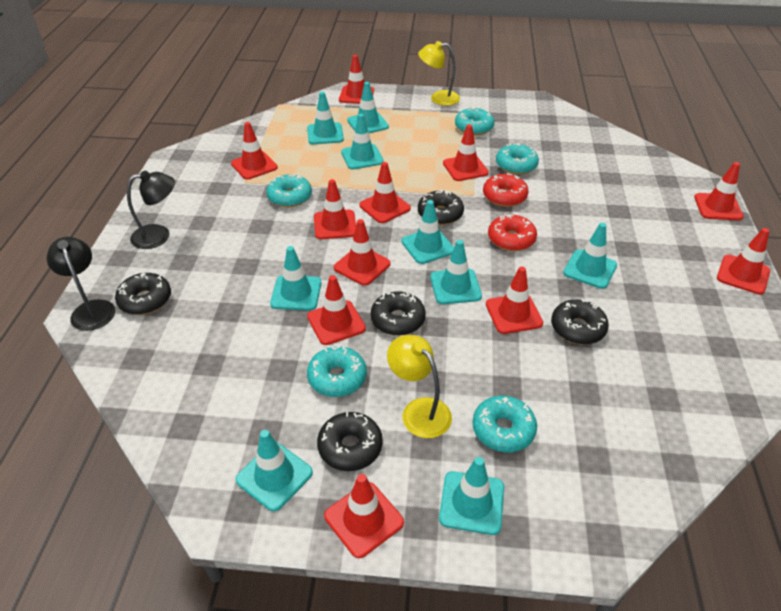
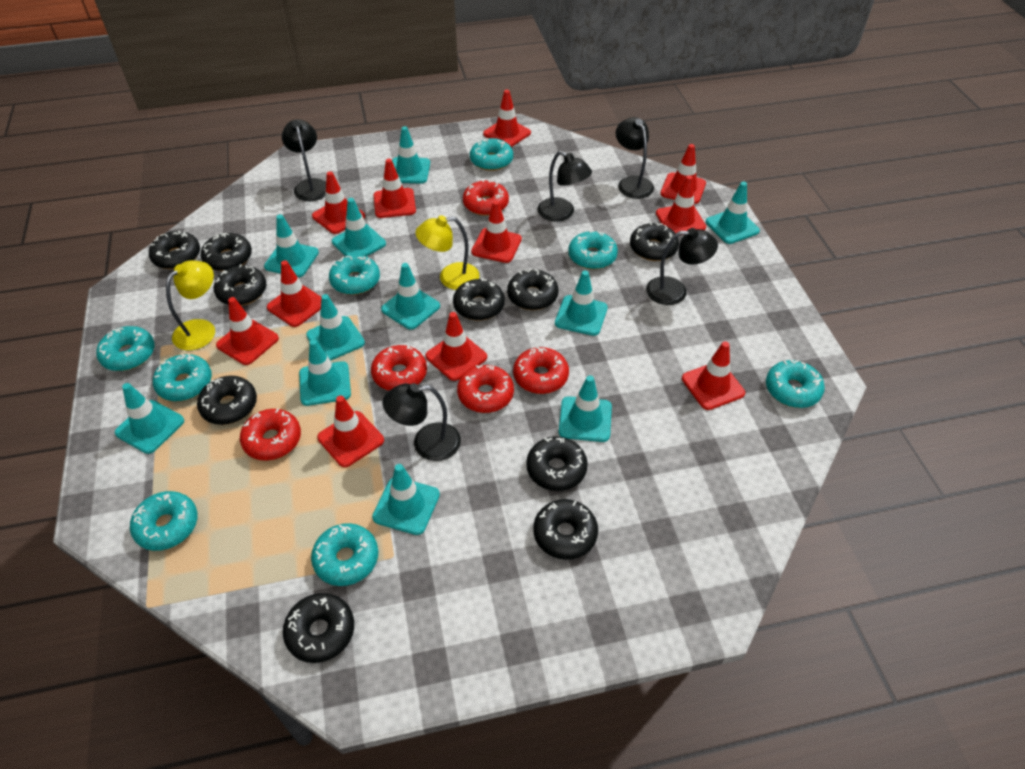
black donut: [115,273,171,315] [317,412,383,471] [371,291,426,336] [418,190,464,225] [551,299,609,345] = 5 -> [149,231,200,269] [197,376,257,425] [201,233,252,271] [214,264,266,306] [283,593,354,663] [453,278,505,321] [507,268,558,310] [526,436,588,491] [533,499,598,560] [630,222,679,261] = 10
black lamp: [47,237,115,331] [127,170,175,249] = 2 -> [282,119,326,201] [383,383,461,461] [538,151,592,222] [616,117,654,199] [646,228,718,305] = 5
red donut: [483,173,529,207] [488,214,537,251] = 2 -> [240,408,301,461] [371,345,427,391] [457,365,514,413] [463,179,509,216] [513,347,569,394] = 5
turquoise donut: [266,174,312,207] [307,346,367,397] [455,107,494,135] [472,396,537,452] [496,143,539,174] = 5 -> [96,326,155,371] [130,491,198,551] [153,354,212,401] [311,523,378,586] [329,255,380,295] [470,138,513,171] [568,230,618,269] [766,360,825,408] = 8
turquoise traffic cone: [236,430,313,511] [270,246,321,311] [307,92,344,144] [341,114,384,169] [347,82,389,133] [401,200,454,264] [430,240,482,304] [439,457,504,535] [563,223,617,289] = 9 -> [115,383,184,454] [264,214,319,277] [299,339,351,406] [306,294,365,361] [332,198,386,256] [372,464,440,535] [381,263,440,330] [392,126,430,184] [555,271,608,336] [559,375,612,442] [706,182,760,244] = 11

